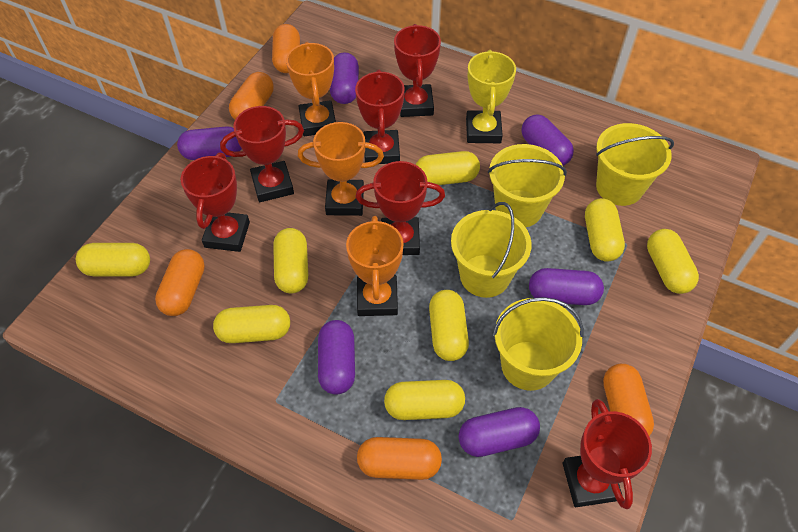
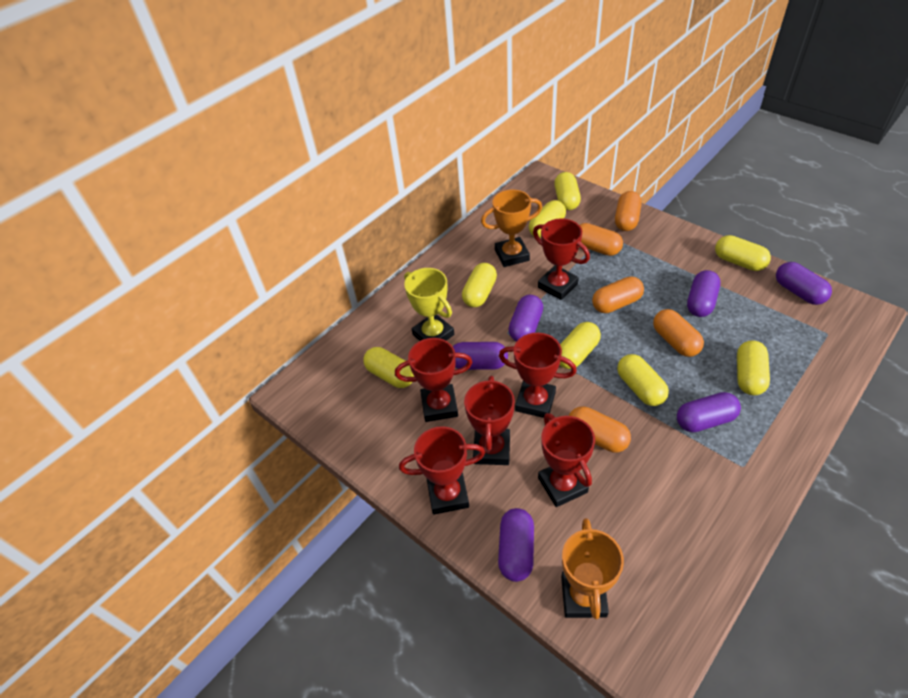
orange trophy: [286,42,336,136] [298,122,384,216] [346,216,404,316] = 3 -> [481,189,542,267] [561,518,624,619] = 2
yellow bucket: [451,202,532,298] [488,144,567,227] [493,297,584,391] [596,123,674,206] = 4 -> none = 0

